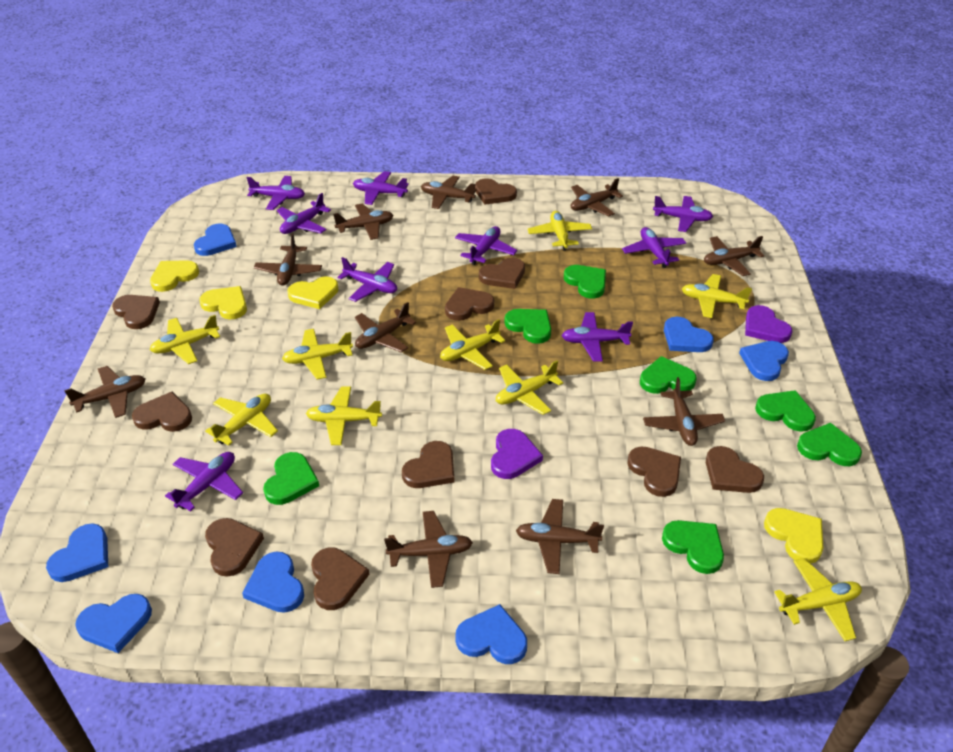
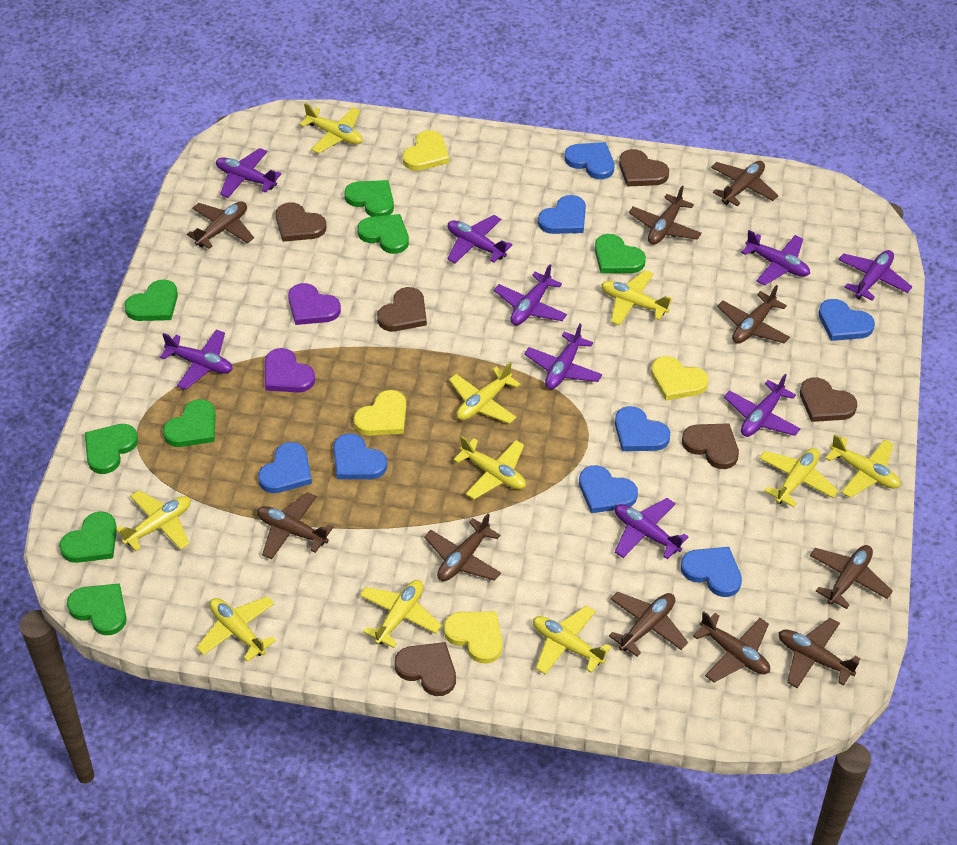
blue heart: [46,523,108,582] [75,594,152,653] [194,223,237,256] [242,551,304,613] [455,604,527,664] [664,317,714,352] [739,341,789,381] = 7 -> [258,442,312,493] [333,433,387,479] [538,195,586,234] [565,142,615,179] [579,465,638,513] [615,406,670,451] [681,547,742,597] [819,299,875,341] = 8
brown heart: [112,295,160,329] [132,392,192,432] [205,518,264,577] [311,548,369,610] [402,441,454,488] [445,287,494,321] [475,178,517,205] [479,257,525,289] [628,446,681,497] [706,446,764,493] = 10 -> [276,202,326,242] [377,287,427,331] [395,642,456,696] [619,149,669,186] [682,423,739,469] [800,377,857,422] = 6
green heart: [263,452,319,505] [504,309,551,344] [564,265,606,299] [640,356,697,394] [662,520,724,574] [755,390,816,432] [797,423,862,466] = 7 -> [59,511,117,563] [67,583,126,635] [85,424,138,474] [124,279,178,321] [163,399,216,447] [344,180,394,217] [357,214,409,254] [595,234,646,273] = 8
yellow plane: [150,315,220,364] [205,394,278,446] [282,329,353,379] [306,386,382,445] [440,319,505,370] [496,360,563,415] [528,211,592,250] [682,274,752,318] [774,558,862,641] = 9 -> [116,490,191,551] [196,596,276,662] [299,103,363,154] [360,580,442,648] [449,362,520,424] [454,436,526,499] [533,606,611,674] [601,270,673,325] [759,448,839,507] [825,434,901,498] = 10

